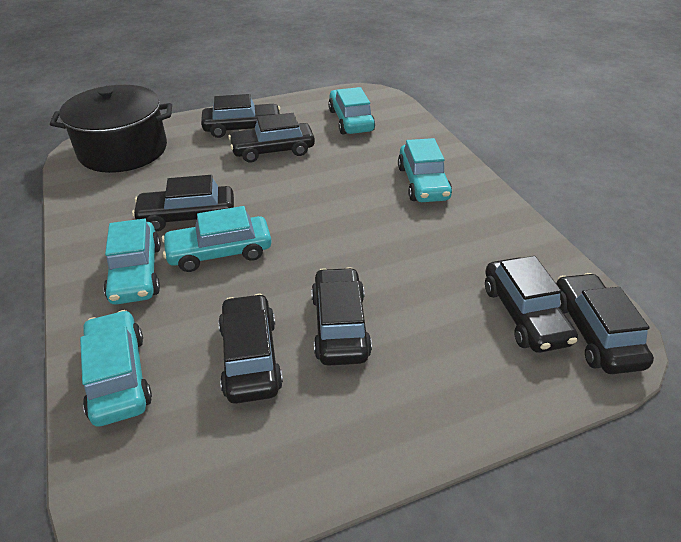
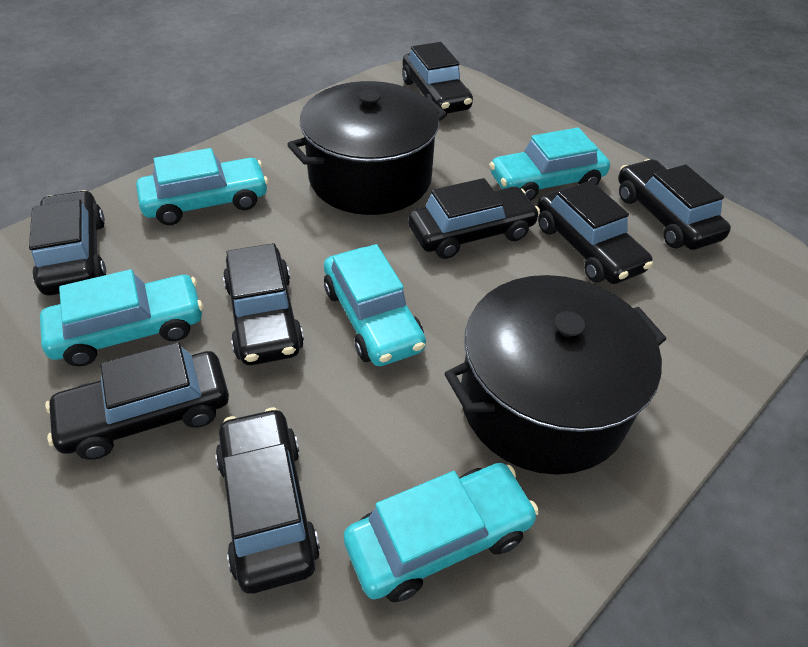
black car: [132,175,234,231] [201,94,280,138] [218,294,283,404] [228,113,315,163] [311,267,372,366] [485,256,578,353] [556,273,654,374] = 7 -> [29,190,106,295] [45,342,229,460] [215,407,320,594] [223,243,304,365] [402,42,473,114] [408,178,540,259] [537,181,653,284] [618,159,731,250] = 8
black pot: [50,85,172,173] = 1 -> [287,81,447,215] [444,275,666,475] = 2

